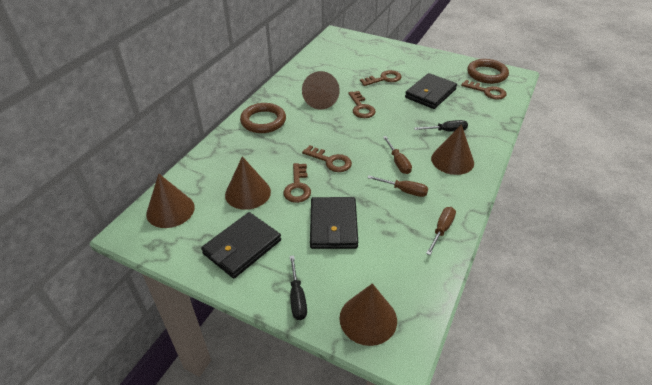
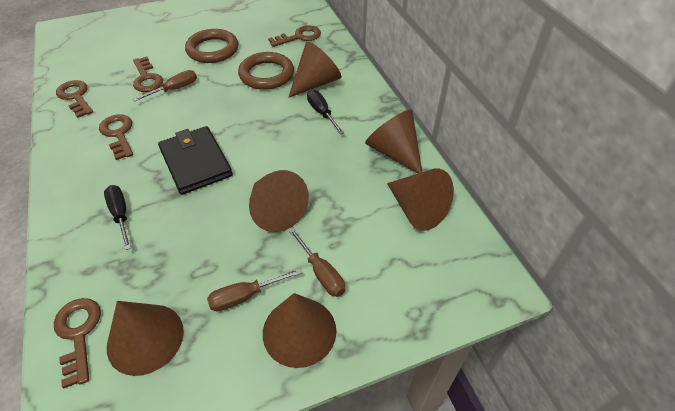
black wallet: [201,212,281,278] [310,197,358,249] [405,73,457,109] = 3 -> [158,126,233,195] = 1
brown cone: [146,174,195,228] [225,156,271,210] [302,71,340,110] [339,283,397,346] [431,124,474,175] = 5 -> [107,301,184,376] [249,170,309,232] [263,293,336,368] [288,41,341,98] [365,110,422,173] [387,168,454,231] = 6

